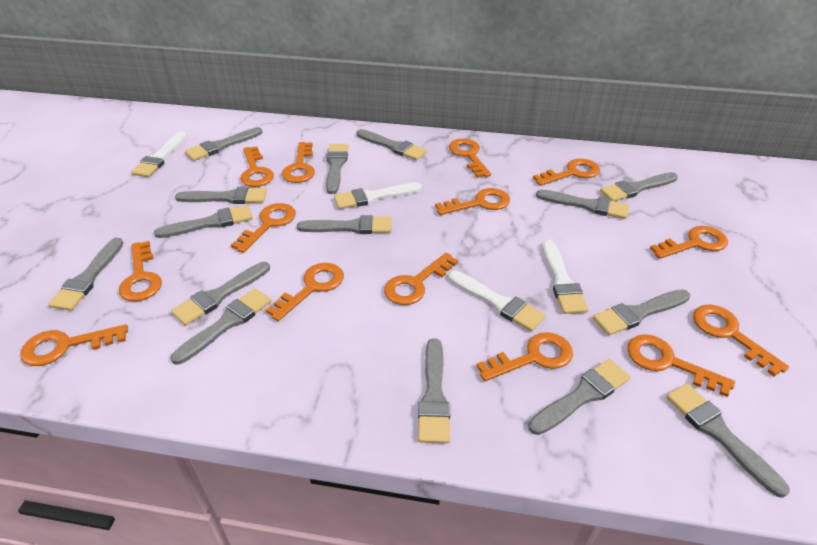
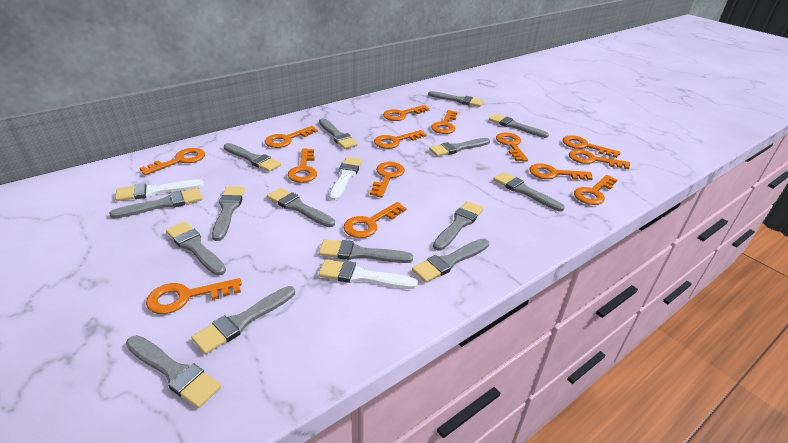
white brush: [131,131,187,177] [334,183,422,209] [449,271,546,332] [542,240,588,314] = 4 -> [115,179,204,201] [318,259,418,289] [329,157,362,201] = 3

